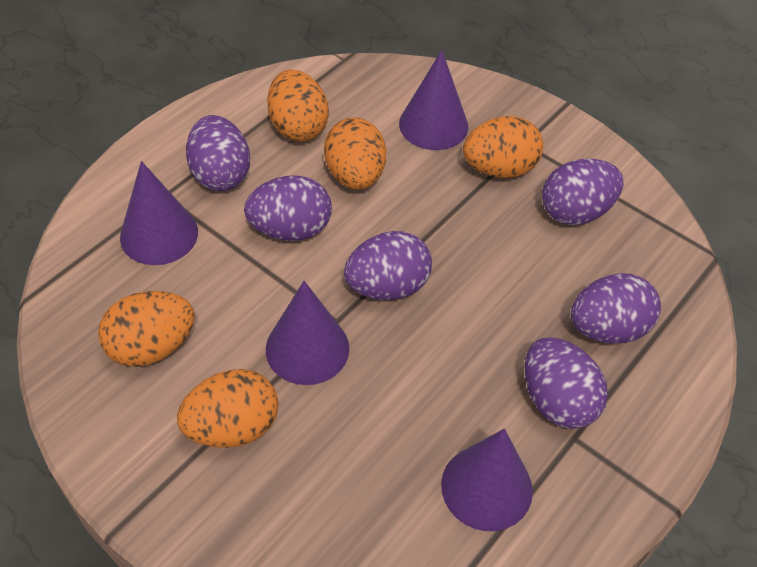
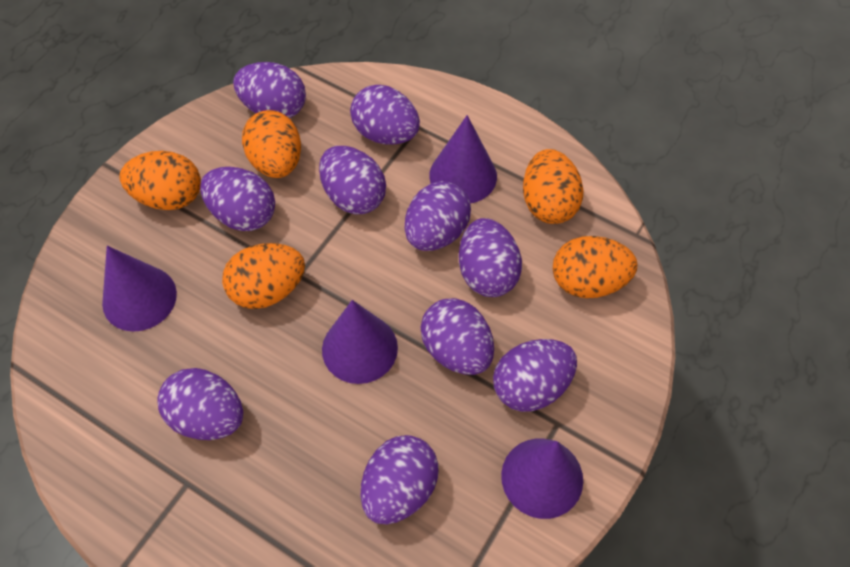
purple egg: [186,115,250,191] [244,175,332,241] [344,231,432,300] [525,337,608,429] [542,159,623,225] [571,273,661,343] = 6 -> [157,368,243,440] [200,167,275,231] [233,62,306,118] [319,146,386,214] [350,85,420,145] [361,435,439,524] [404,181,471,251] [420,298,494,375] [459,218,522,297] [493,339,577,412] = 10

